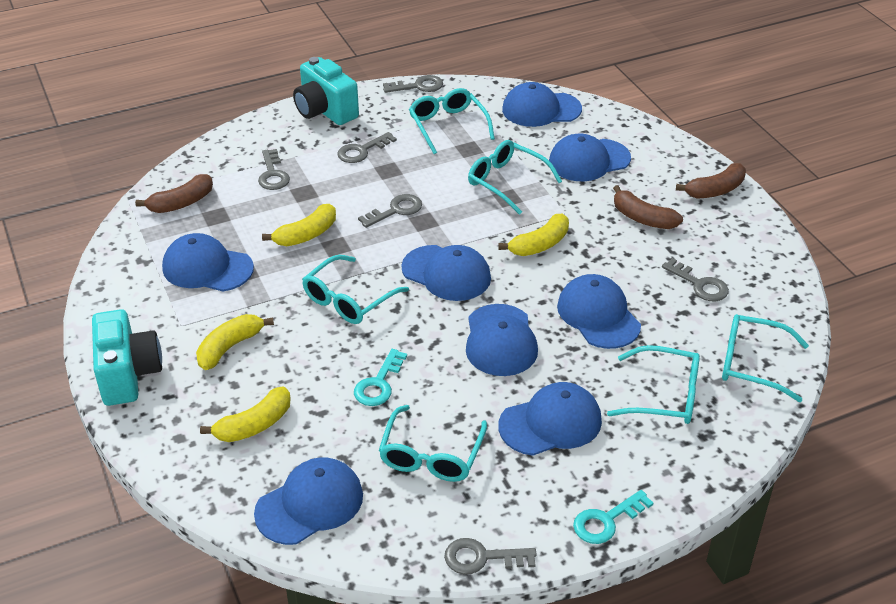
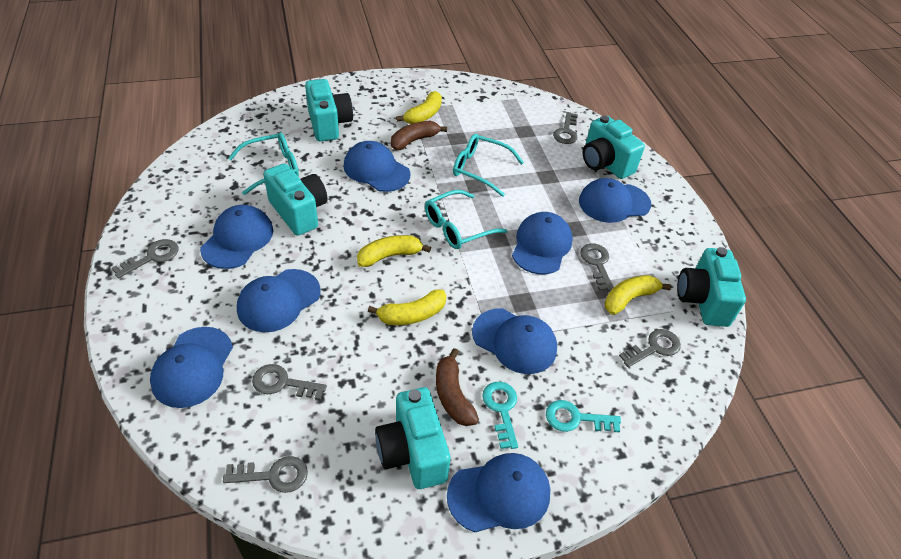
brown banana: [135,174,213,213] [613,185,683,229] [676,163,746,199] = 3 -> [391,120,447,150] [436,348,479,426] = 2
turquoise camera: [92,309,162,406] [293,57,359,125] = 2 -> [263,163,328,236] [305,79,353,141] [375,387,451,489] [583,115,645,179] [677,247,746,327] = 5
turquoise glasses: [302,255,409,324] [379,405,487,482] [409,88,495,154] [468,140,562,215] [607,345,700,424] [722,314,809,402] = 6 -> [228,132,299,195] [425,190,507,249] [453,134,524,197] = 3

